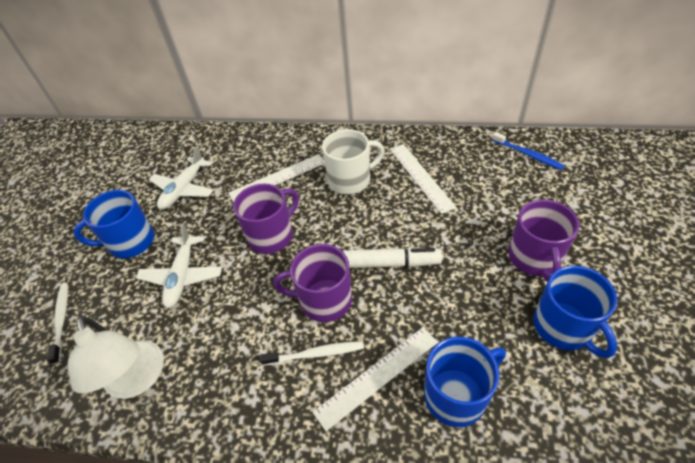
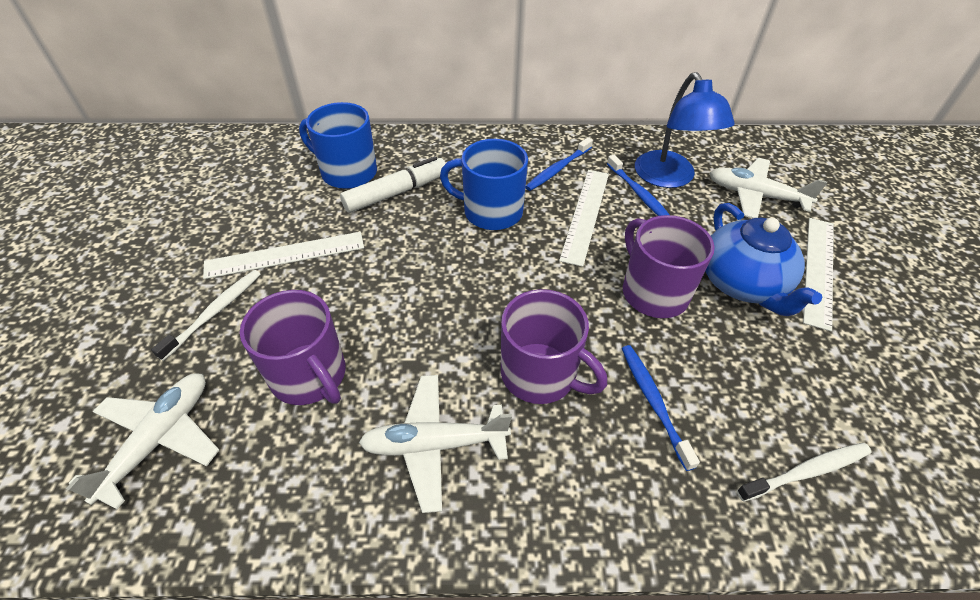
blue lamp: none = 0 -> [635,72,735,188] = 1
blue mug: [74,190,154,258] [424,337,506,427] [533,265,617,358] = 3 -> [299,102,377,189] [440,139,528,230] = 2
blue teapot: none = 0 -> [705,203,822,316] = 1
blue toothbrush: [492,132,565,170] = 1 -> [526,137,593,191] [607,155,670,216] [622,345,700,471] = 3
white lamp: [68,316,164,399] = 1 -> none = 0
white mug: [322,129,385,194] = 1 -> none = 0
white plane: [136,223,222,308] [149,146,214,210] = 2 -> [66,373,219,509] [359,375,512,513] [710,158,827,218] = 3

